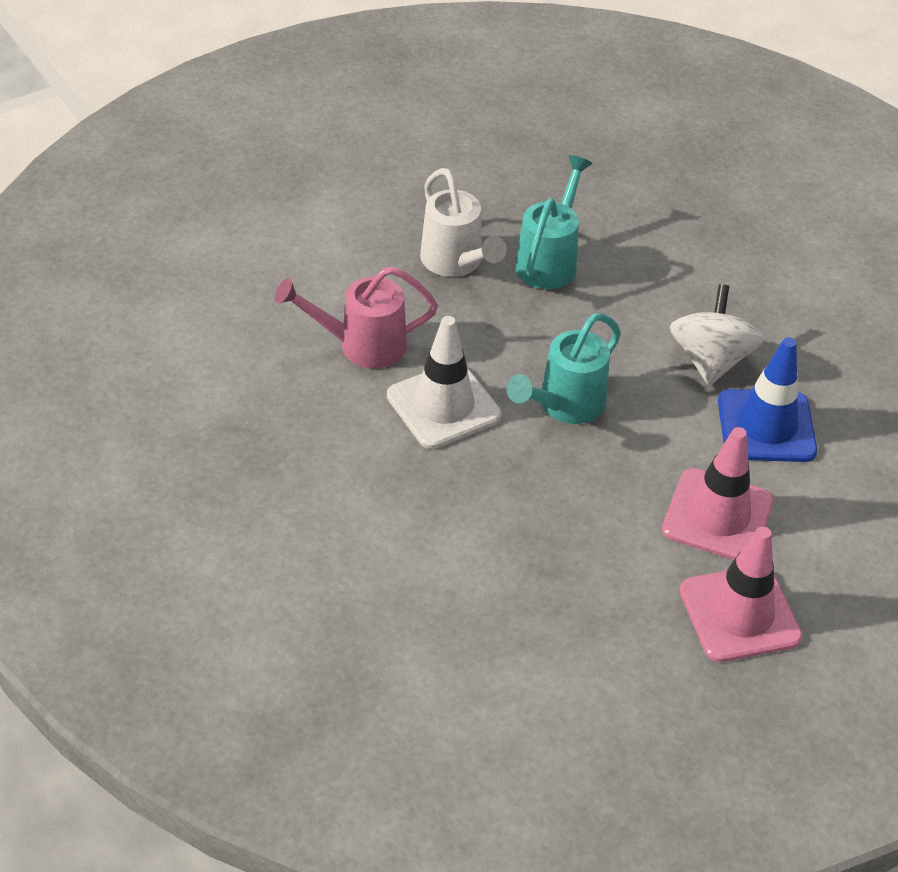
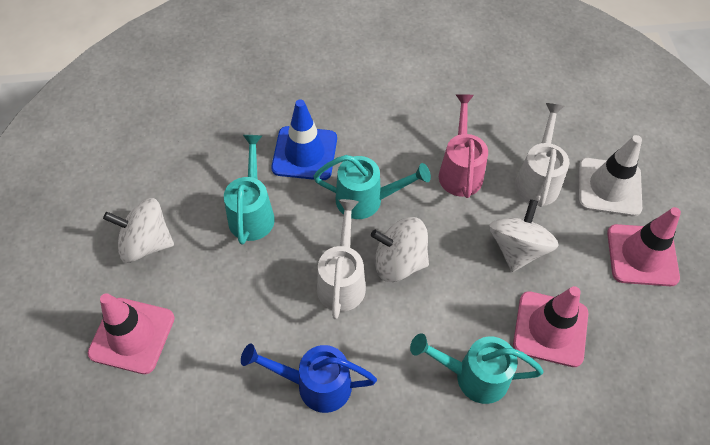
blue watering can: none = 0 -> [241,343,377,413] = 1
pink traffic cone: [662,427,774,560] [679,526,803,662] = 2 -> [88,293,175,374] [513,286,588,367] [607,207,681,286] = 3
turquoise watering can: [506,313,621,424] [515,155,592,289] = 2 -> [224,135,275,245] [313,155,431,219] [410,333,544,404] = 3
white spinning top: [670,284,764,386] = 1 -> [103,198,174,263] [371,217,429,282] [489,199,559,272] = 3
white watering can: [420,168,507,277] = 1 -> [317,199,366,319] [515,103,569,207] = 2

